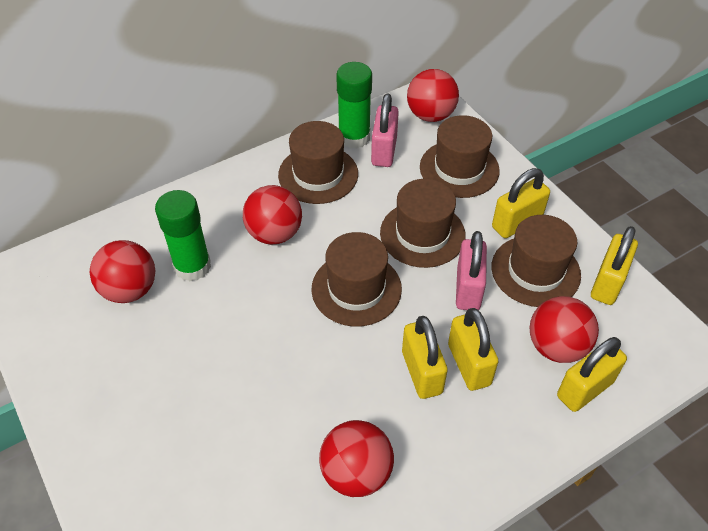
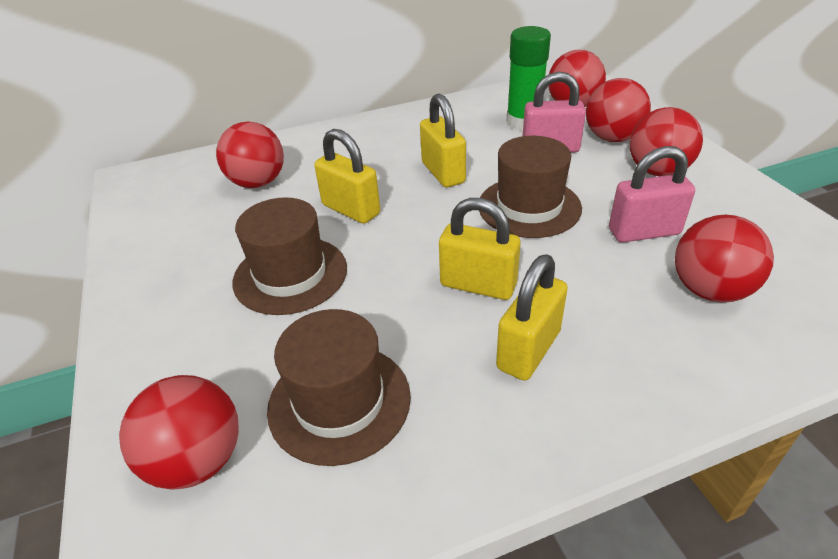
brown hat: [278,121,358,204] [312,232,402,327] [380,179,466,268] [420,115,500,198] [491,215,581,307] = 5 -> [233,197,347,315] [267,309,411,466] [479,136,582,238] = 3
green glue stick: [155,190,211,281] [336,62,372,149] = 2 -> [506,26,551,131] = 1
red ball: [90,240,155,303] [243,185,302,245] [319,420,394,497] [407,69,459,122] [530,296,599,363] = 5 -> [119,375,239,490] [216,122,284,188] [548,50,606,107] [586,78,651,142] [630,107,703,176] [675,215,774,302] = 6
yellow padlock: [402,316,448,399] [448,308,499,391] [492,168,550,238] [557,337,627,412] [591,226,638,305] = 5 -> [314,129,380,224] [420,94,466,187] [439,198,521,300] [496,254,568,381] = 4

